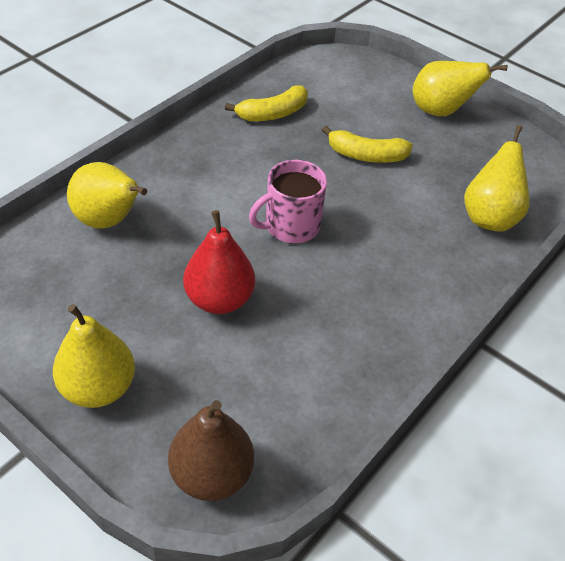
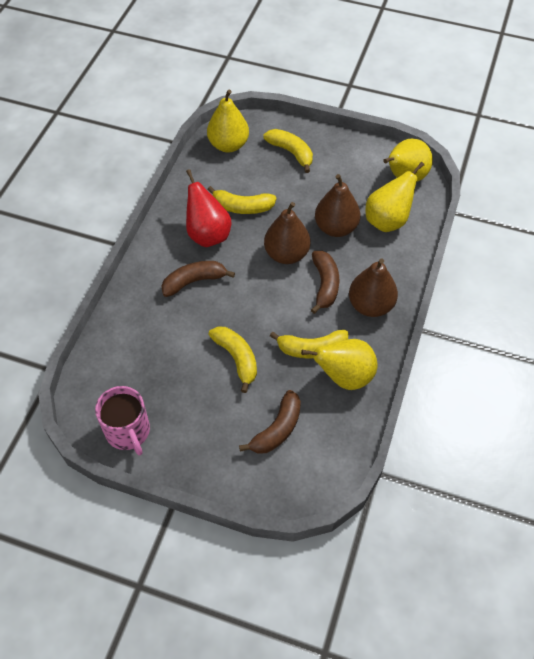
brown banana: none = 0 -> [161,261,235,297] [239,390,301,454] [311,251,339,314] = 3
brown pear: [168,400,254,501] = 1 -> [264,202,310,264] [315,174,360,237] [349,258,398,317] = 3
yellow banana: [225,85,308,121] [322,126,413,163] = 2 -> [207,186,276,214] [209,327,257,393] [263,129,313,173] [270,330,348,359] = 4

